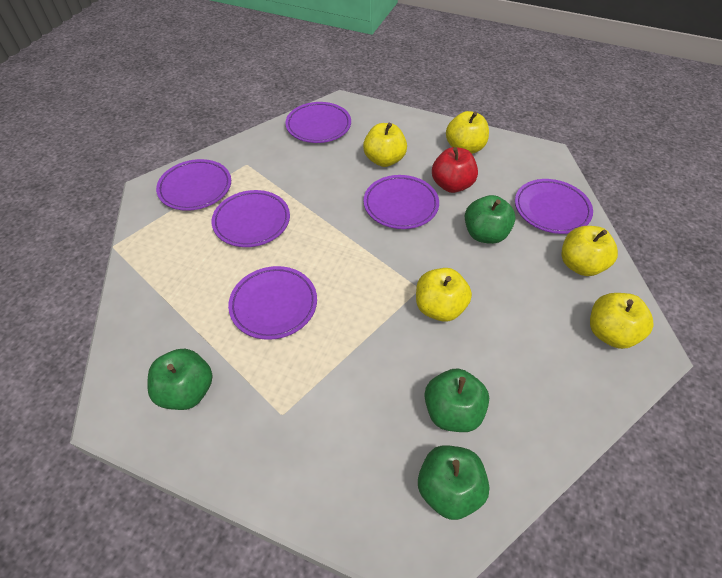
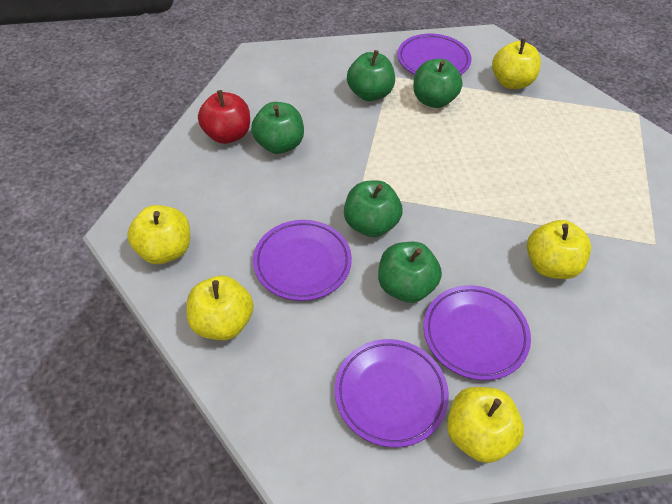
green apple: [147,349,212,410] [418,445,490,520] [424,369,489,432] [465,195,516,244] = 4 -> [251,102,304,154] [344,180,403,237] [347,50,395,101] [378,242,442,303] [413,59,463,108] = 5
purple plate: [156,159,231,211] [212,190,290,247] [228,266,317,340] [285,102,351,143] [364,175,439,229] [515,179,593,234] = 6 -> [253,220,352,301] [335,339,449,447] [397,34,471,75] [424,285,531,380] = 4

